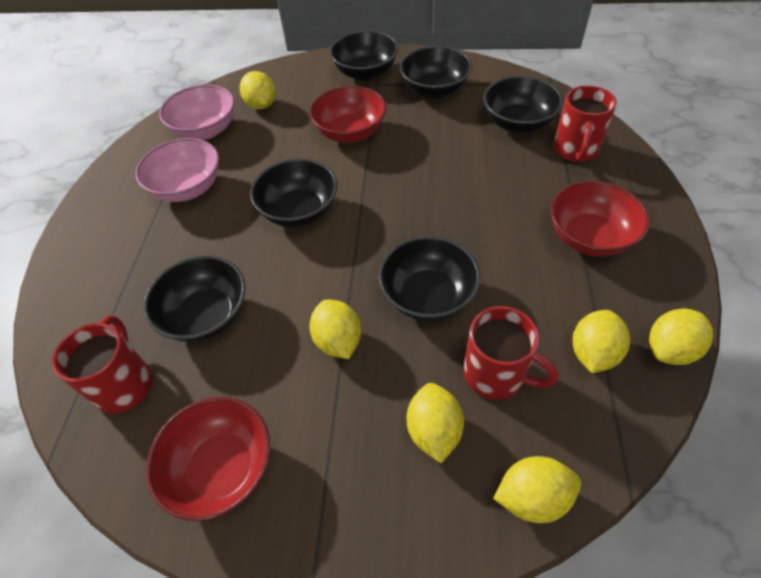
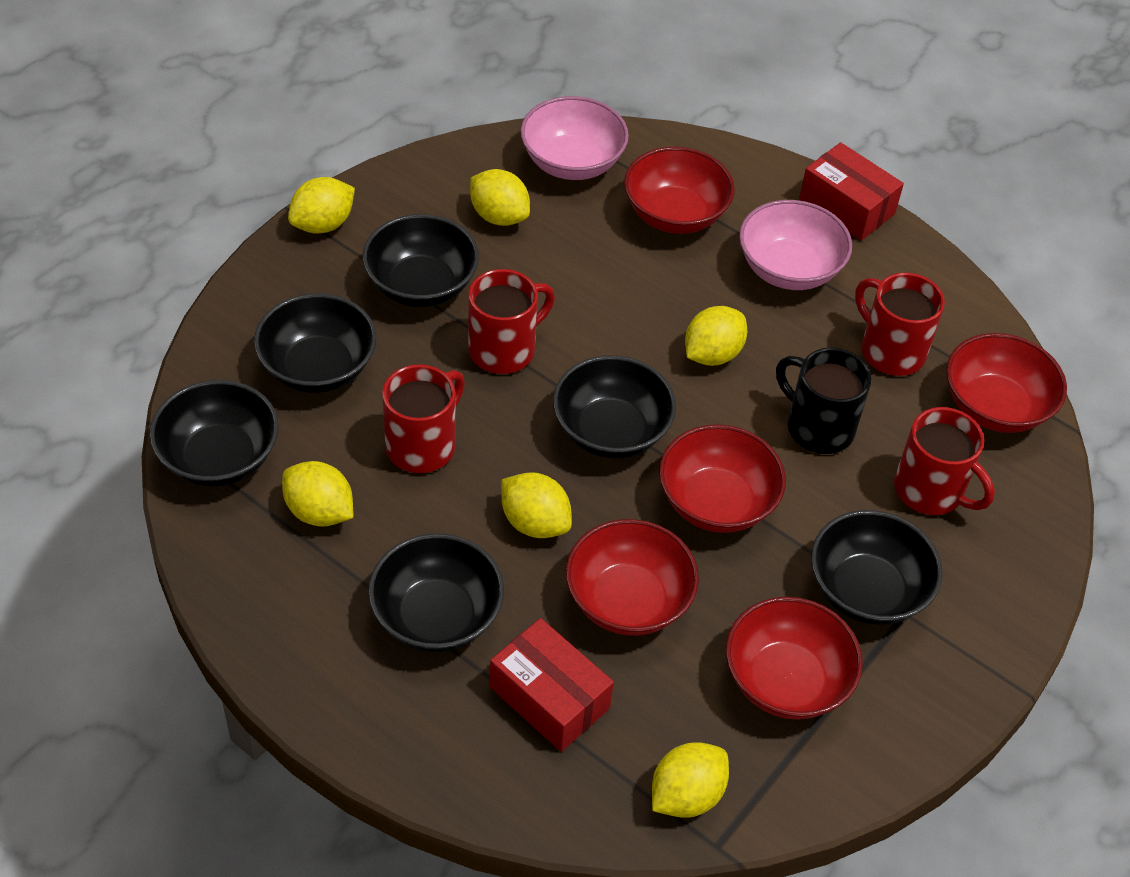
black mug: none = 0 -> [776,348,872,454] = 1
red bowl: [146,397,270,521] [309,86,386,143] [550,181,649,257] = 3 -> [566,519,699,636] [624,147,735,234] [659,424,786,533] [726,597,863,720] [946,333,1067,433] = 5
red box: none = 0 -> [490,618,614,752] [799,142,904,240] = 2
red mug: [52,316,153,414] [463,306,559,400] [553,85,617,162] = 3 -> [382,364,465,473] [468,269,555,374] [855,272,945,376] [894,407,995,515] = 4

